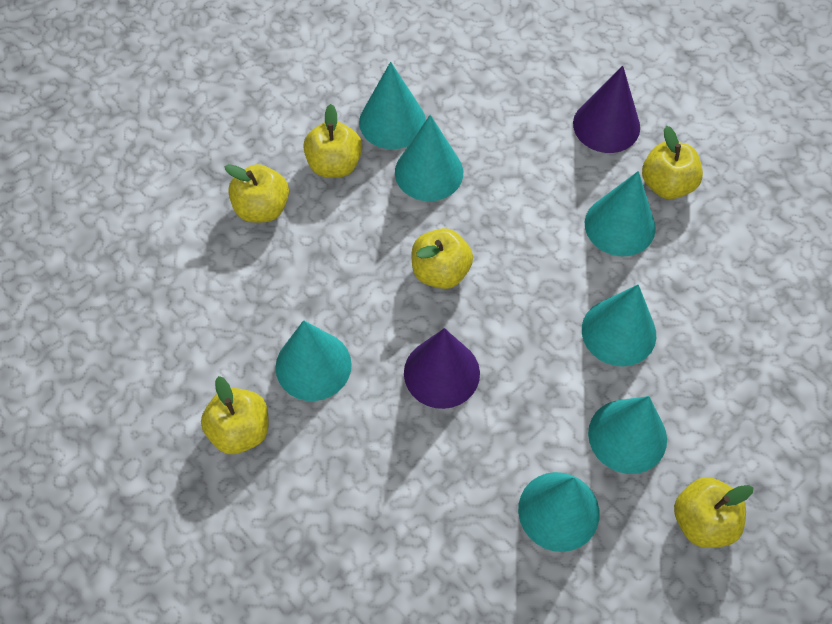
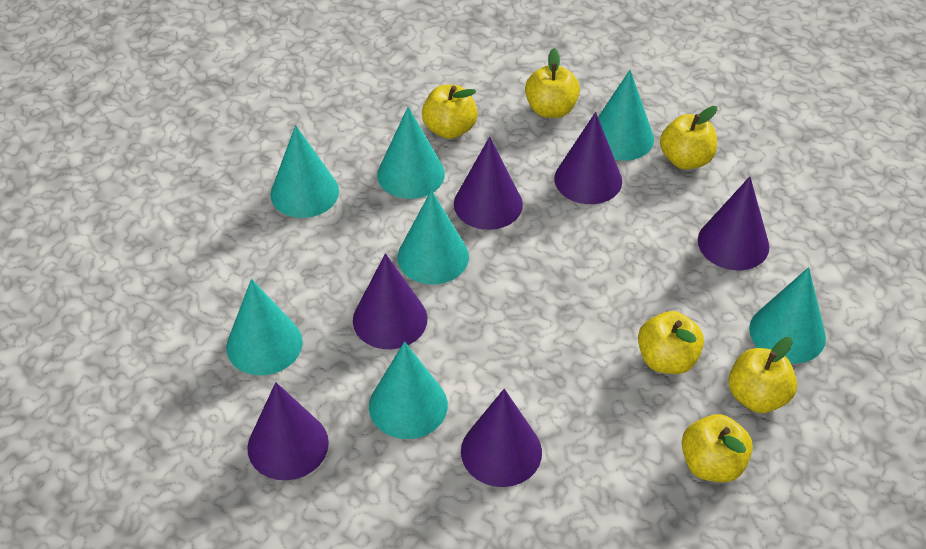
purple cone: [404,328,480,409] [573,66,640,153] = 2 -> [247,382,329,480] [353,253,427,349] [454,137,523,230] [461,389,542,487] [554,112,622,204] [698,176,769,270] = 6

